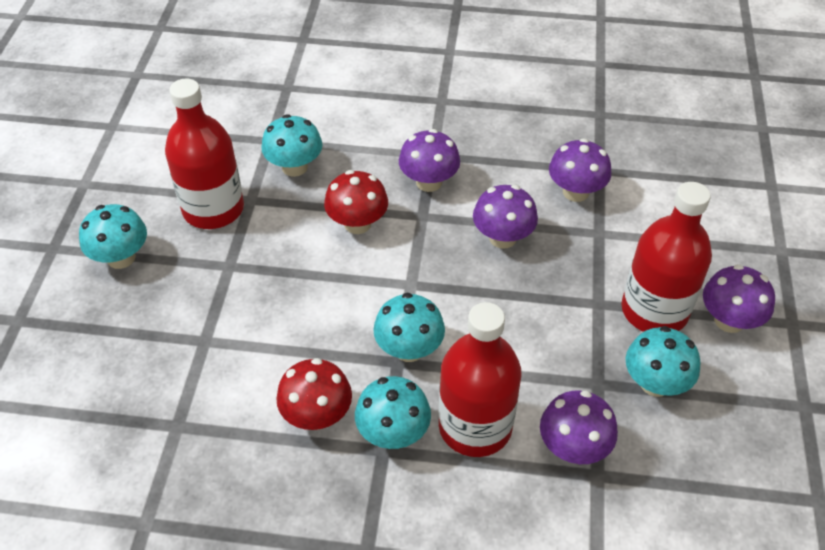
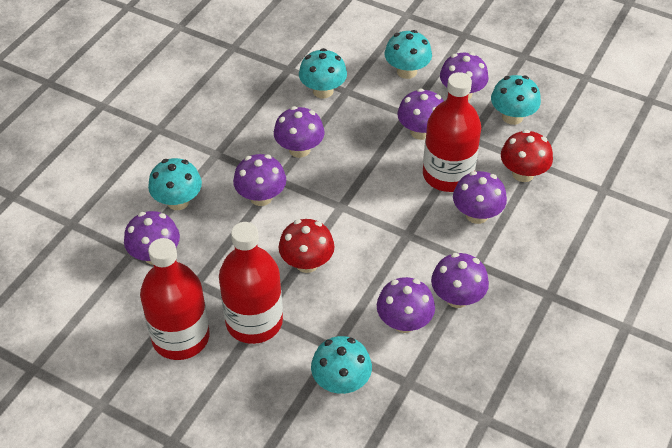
purple mushroom: [399,129,460,192] [473,185,538,249] [540,390,618,464] [549,138,611,202] [703,264,775,333] = 5 -> [124,211,180,265] [233,154,286,206] [274,106,325,158] [377,277,435,333] [397,88,444,140] [431,253,489,308] [440,52,489,100] [453,171,507,224] = 8

